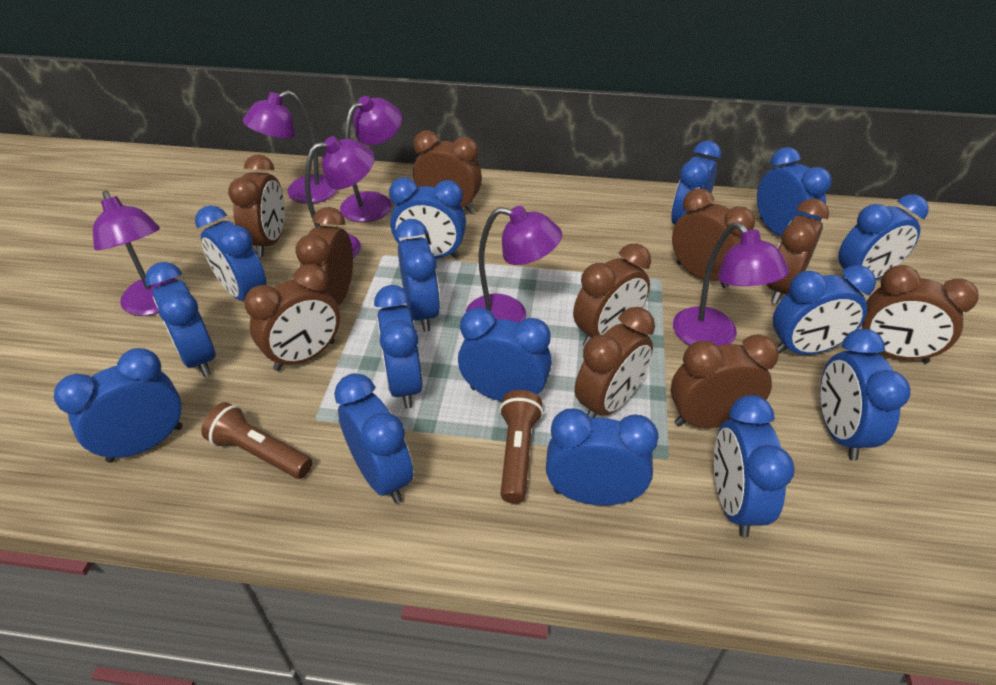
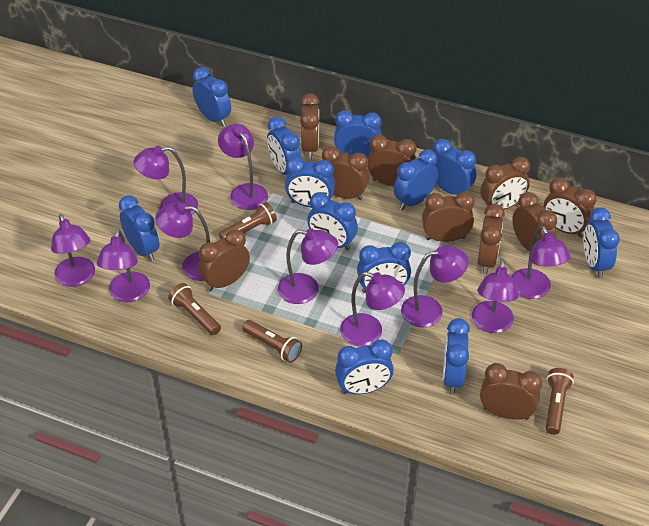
blue clock: [54,348,183,463] [145,262,216,377] [195,205,266,301] [334,373,413,503] [374,285,423,408] [389,177,466,259] [395,219,440,331] [458,307,552,401] [546,408,659,505] [671,141,721,225] [714,395,795,537] [757,147,832,236] [773,265,876,355] [820,329,911,460] [838,195,929,279] = 15 -> [119,195,160,261] [193,67,231,127] [267,117,302,175] [285,157,335,207] [307,192,358,251] [334,110,382,158] [335,340,394,395] [357,242,411,293] [393,149,438,210] [433,139,476,195] [443,318,470,394] [584,207,620,278] = 12
brown flashlight: [201,402,312,479] [499,390,543,503] = 2 -> [168,283,221,335] [219,202,277,239] [242,320,302,363] [546,368,574,435] = 4
purple lamp: [93,191,177,316] [242,90,337,203] [305,136,375,259] [340,96,402,222] [465,206,562,323] [673,222,789,346] = 6 -> [51,214,95,287] [97,229,150,303] [133,146,198,215] [155,203,210,281] [218,124,268,210] [278,229,338,304] [340,272,405,346] [401,245,468,328] [472,259,519,333] [511,226,570,299] = 10

